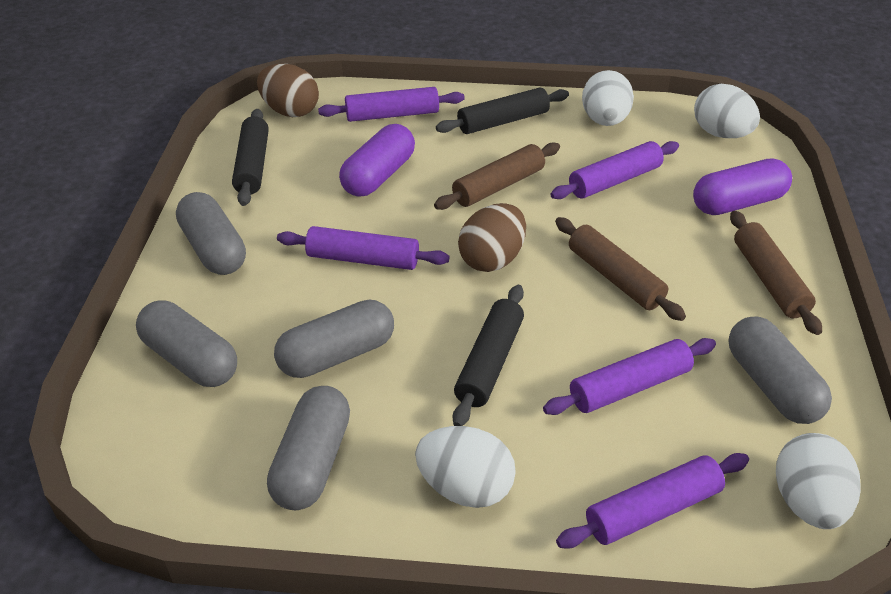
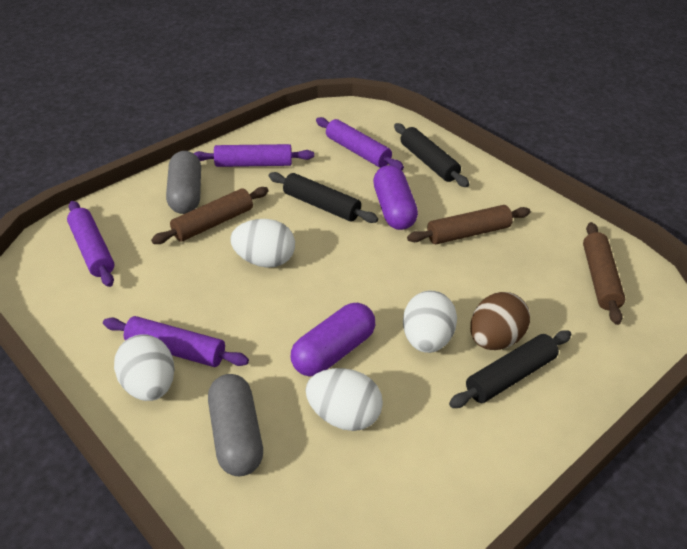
brown egg: [257,64,319,117] [458,203,526,272] = 2 -> [470,292,530,350] = 1
grey capsule: [136,300,237,387] [176,192,246,275] [267,386,350,510] [274,300,394,378] [729,316,832,424] = 5 -> [166,151,201,214] [208,374,263,476] = 2
purple rolling pin: [277,226,449,270] [318,87,465,122] [543,338,716,415] [550,141,679,199] [556,453,749,549] = 5 -> [67,201,114,287] [103,316,249,367] [193,144,314,167] [316,117,404,170] = 4

